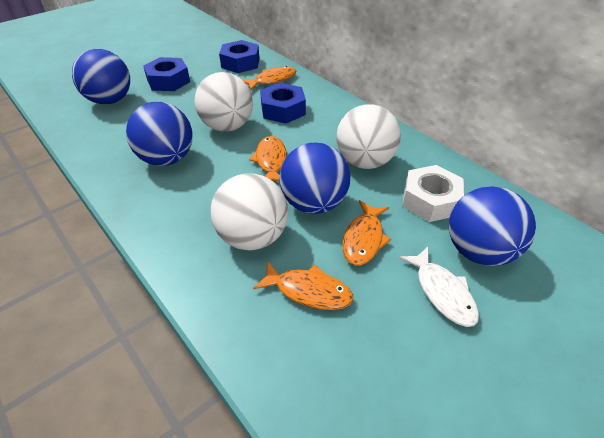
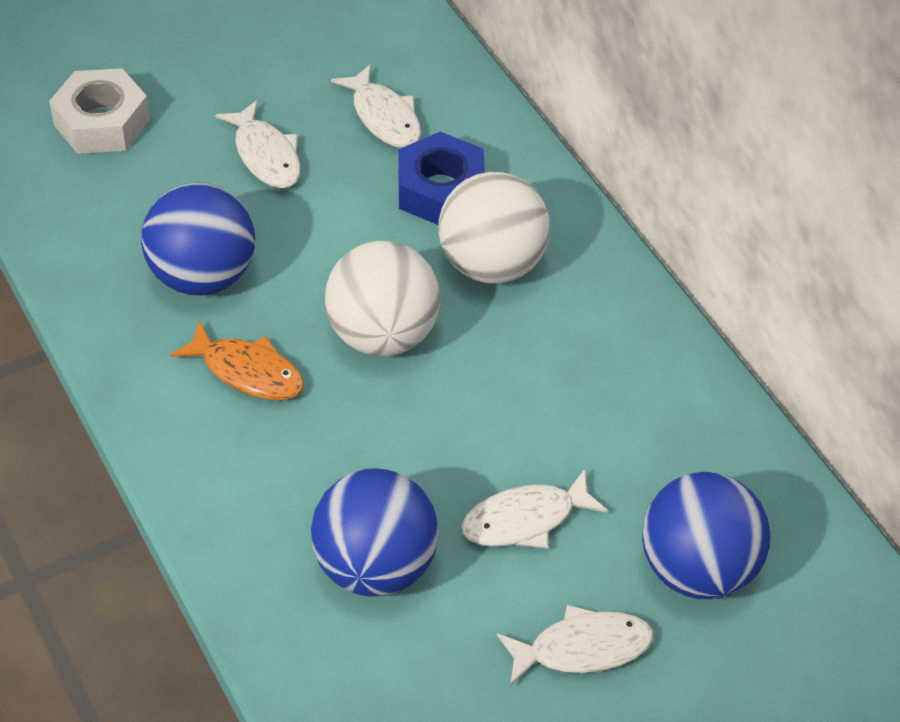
blue ball: [72,49,130,105] [126,102,193,166] [279,143,350,214] [449,186,536,266] = 4 -> [141,182,255,295] [311,468,439,596] [642,472,771,600] = 3
blue nut: [143,57,190,91] [219,40,259,73] [260,83,306,123] = 3 -> [398,132,485,225] = 1
orange fish: [243,66,296,90] [249,136,287,182] [253,261,353,310] [342,200,391,266] = 4 -> [170,320,304,400] = 1
white ball: [194,72,253,132] [211,173,288,250] [336,104,401,169] = 3 -> [325,241,440,356] [438,172,550,284] = 2
white fish: [399,247,479,327] = 1 -> [215,100,301,188] [331,64,421,148] [461,469,608,549] [497,605,653,686] = 4

